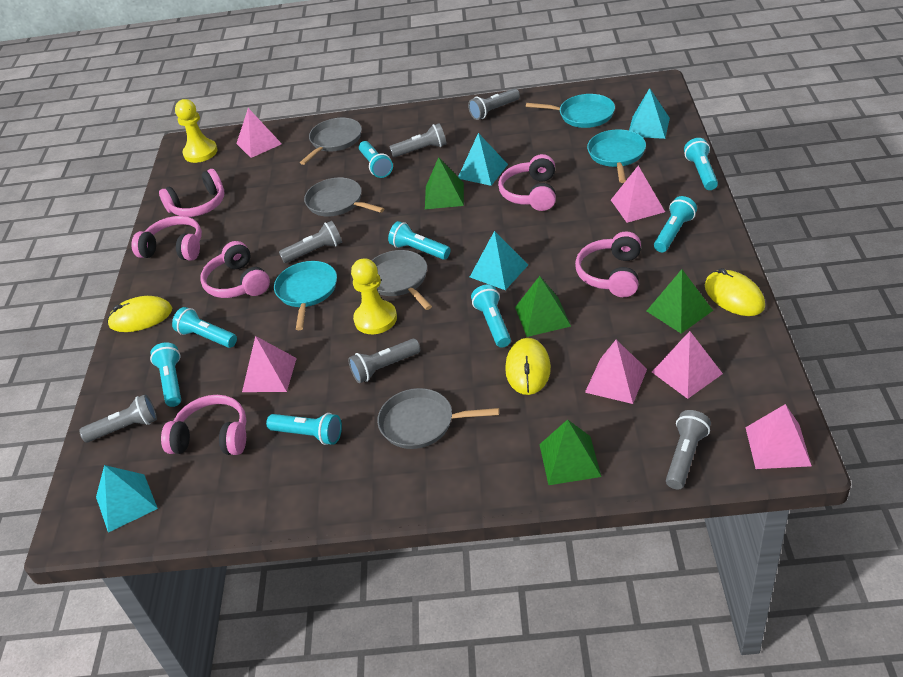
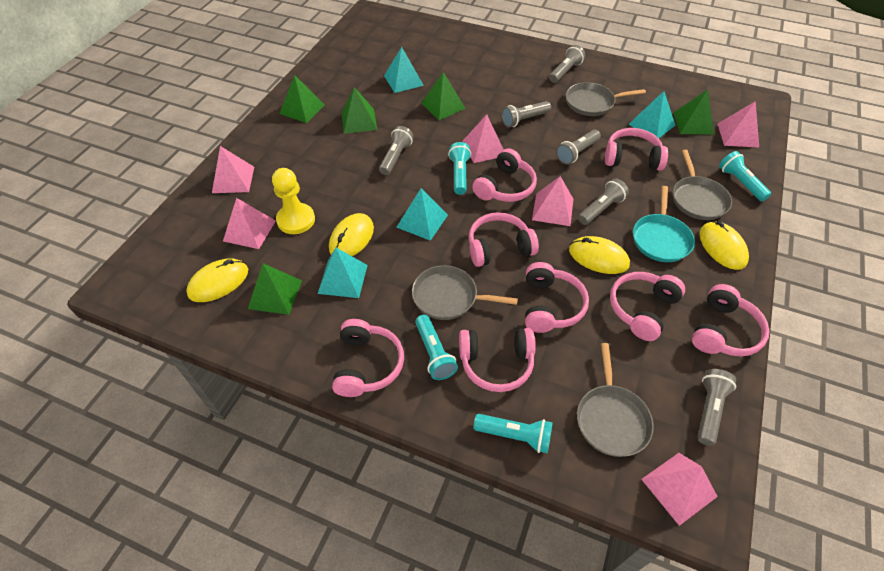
green pyramid: [425,157,464,209] [515,276,571,337] [539,419,601,485] [647,269,713,334] = 4 -> [248,263,302,315] [279,75,325,123] [341,87,377,134] [421,72,466,120] [673,89,714,135] = 5
pink headphones: [132,216,202,261] [159,169,224,217] [161,395,246,455] [200,241,270,298] [498,154,556,211] [575,231,641,297] = 6 -> [332,319,404,397] [459,328,536,392] [468,212,539,267] [472,148,537,202] [525,262,589,333] [605,128,668,171] [610,272,685,341] [692,284,770,357] = 8
turquoise flashlight: [150,342,181,407] [172,307,237,348] [266,413,342,445] [359,141,393,178] [388,221,451,260] [471,285,511,348] [654,196,697,252] [684,138,718,190] = 8 -> [415,315,458,380] [448,142,471,195] [473,414,553,453] [719,151,771,202] = 4
turquoise pan: [274,261,337,330] [526,94,615,128] [587,129,646,183] = 3 -> [633,186,695,262] = 1
yellow mouse: [107,296,172,332] [505,338,551,395] [705,268,765,316] = 3 -> [186,258,248,302] [329,213,374,256] [569,236,630,274] [699,221,749,270] = 4
yellow pawn: [175,99,218,163] [351,258,397,334] = 2 -> [272,168,315,234] = 1

